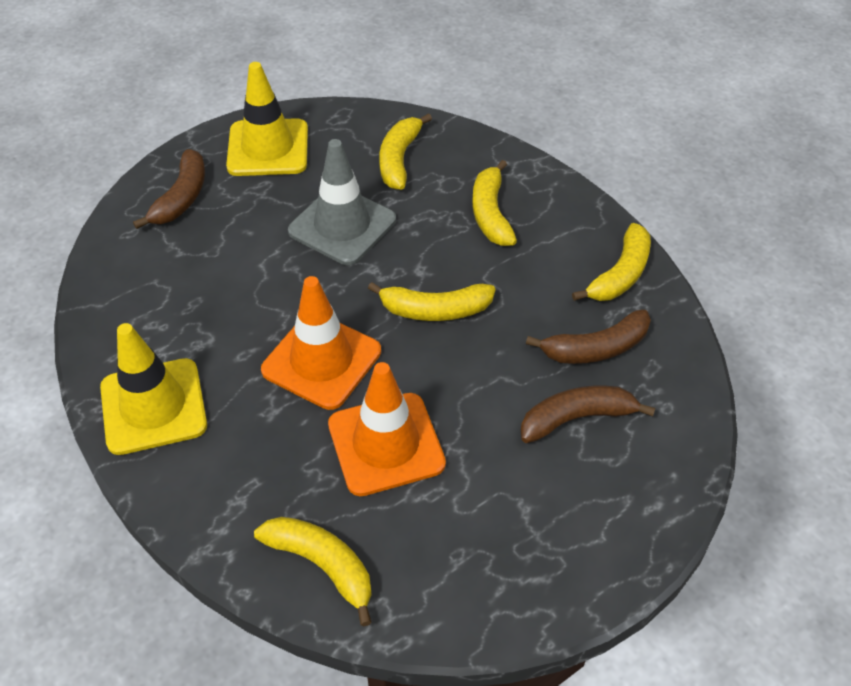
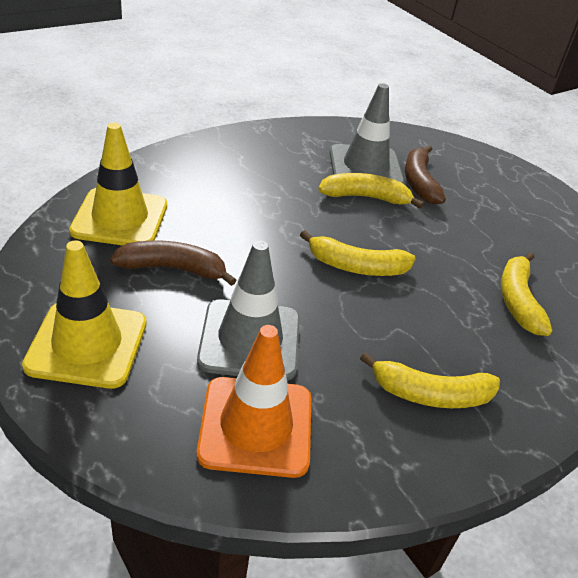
brown banana: [133,149,205,229] [521,386,655,443] [526,309,651,364] = 3 -> [110,241,236,286] [405,146,446,204] = 2
grey traffic cone: [288,139,396,265] = 1 -> [197,240,300,381] [329,83,404,184] = 2
orange traffic cone: [261,276,381,410] [328,362,446,496] = 2 -> [197,325,311,478] = 1
yellow banana: [254,517,372,626] [368,282,496,321] [379,113,432,190] [472,160,517,246] [572,223,651,301] = 5 -> [300,230,416,276] [318,173,424,209] [360,352,500,408] [501,252,552,336] = 4

